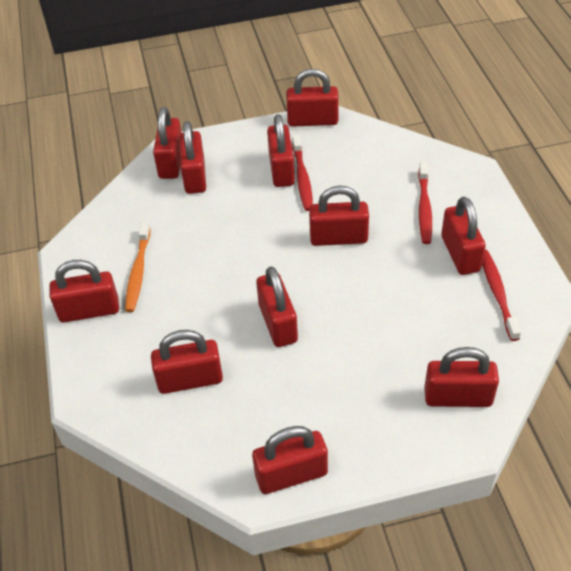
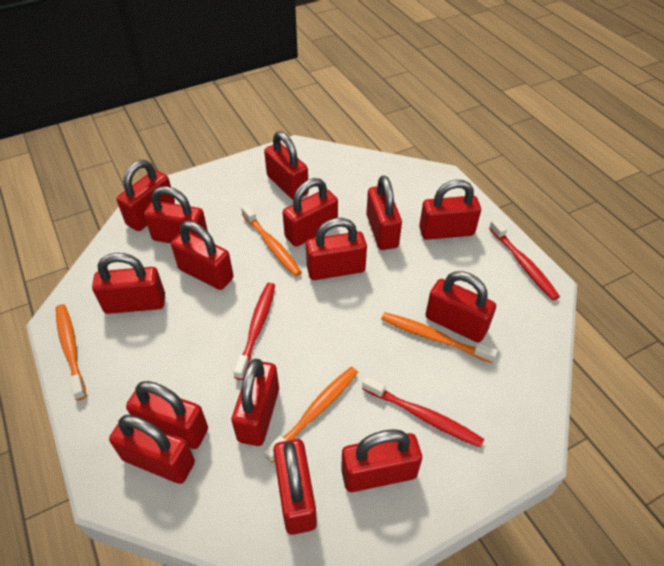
orange toothbrush: [125,222,151,312] = 1 -> [56,304,86,400] [241,205,302,276] [264,367,358,463] [381,312,498,363] = 4
red padlock: [49,260,119,323] [151,330,223,394] [153,107,182,179] [179,121,206,194] [252,426,328,494] [256,266,298,347] [267,114,295,187] [286,69,339,127] [309,186,369,246] [424,347,499,407] [441,196,486,275] = 11 -> [92,253,165,314] [109,415,195,484] [117,160,175,231] [126,381,208,449] [144,186,208,243] [171,221,234,290] [232,359,279,446] [264,131,309,200] [273,439,317,535] [283,178,338,247] [306,218,367,280] [341,429,422,492] [366,176,402,250] [419,180,481,240] [425,271,496,342] = 15

